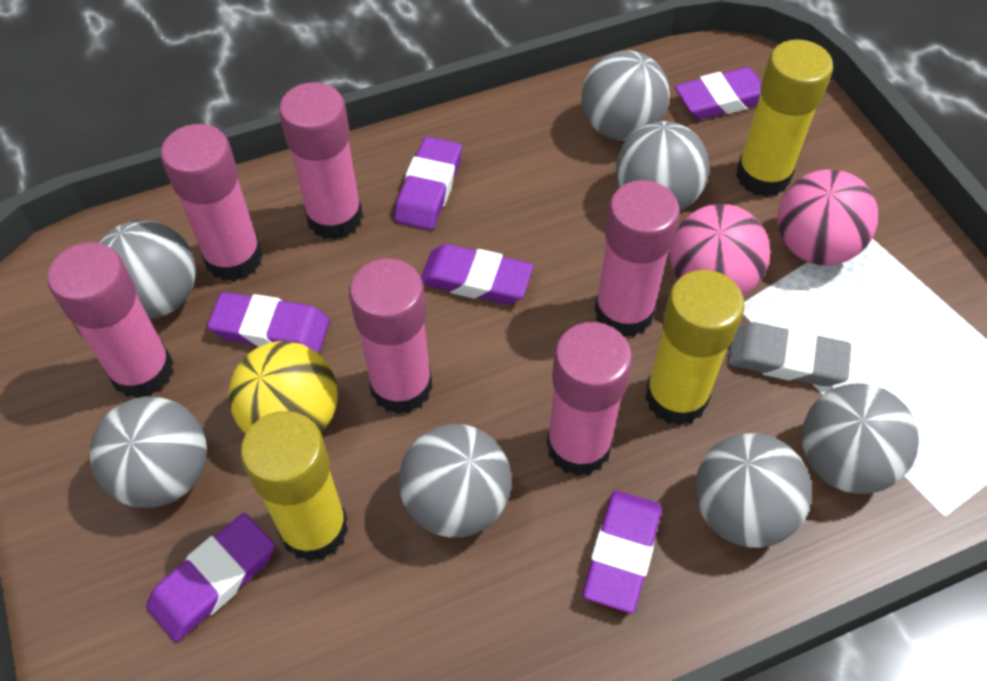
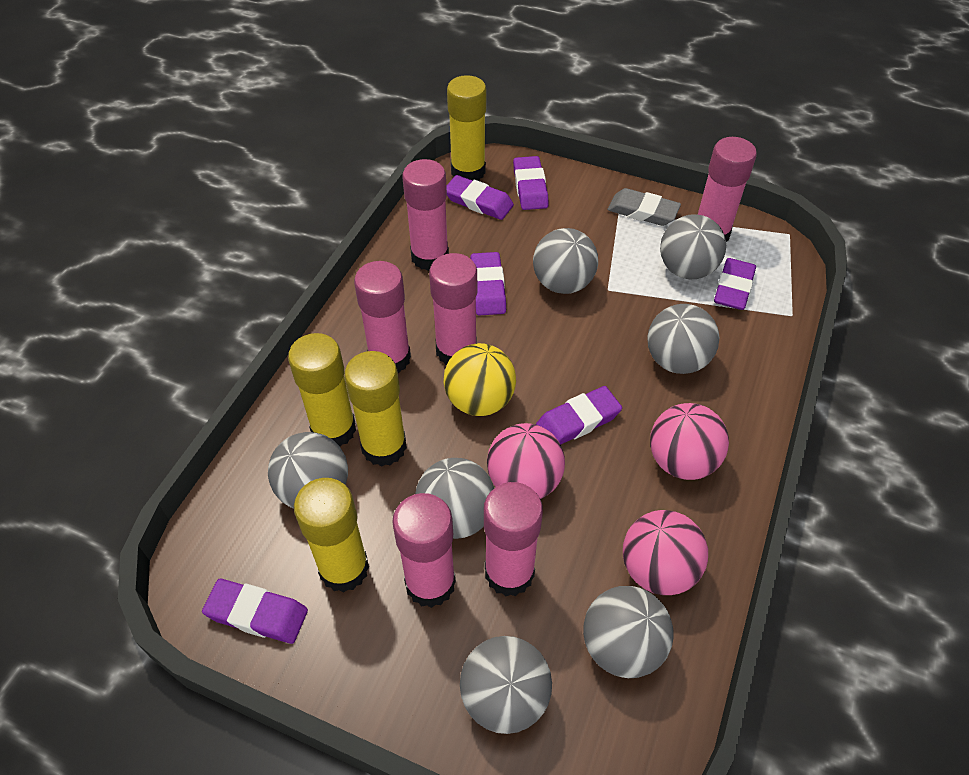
pink ball: [670,204,770,296] [778,169,878,266] = 2 -> [487,423,565,499] [623,510,708,595] [650,403,729,480] = 3
yellow glue stick: [240,411,348,562] [645,270,745,426] [736,40,833,197] = 3 -> [288,333,356,447] [294,478,369,592] [344,351,407,467] [447,75,486,181] = 4

